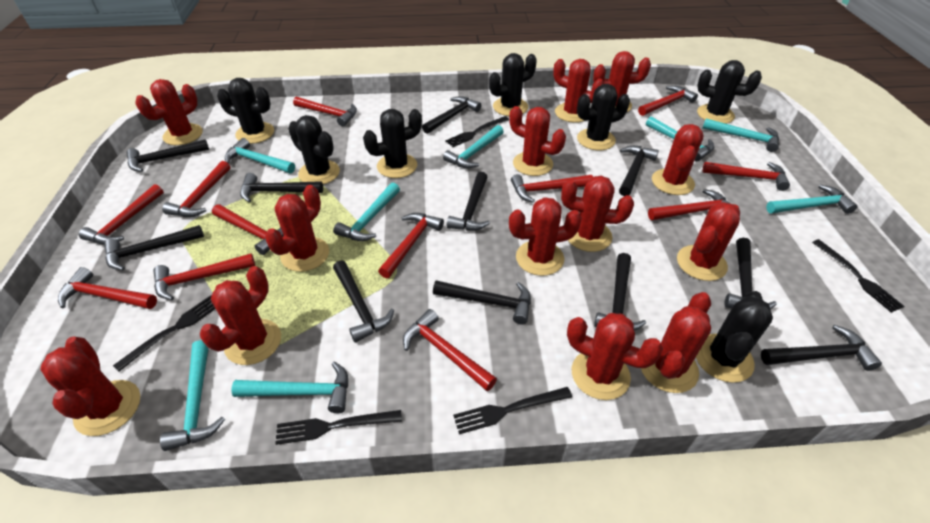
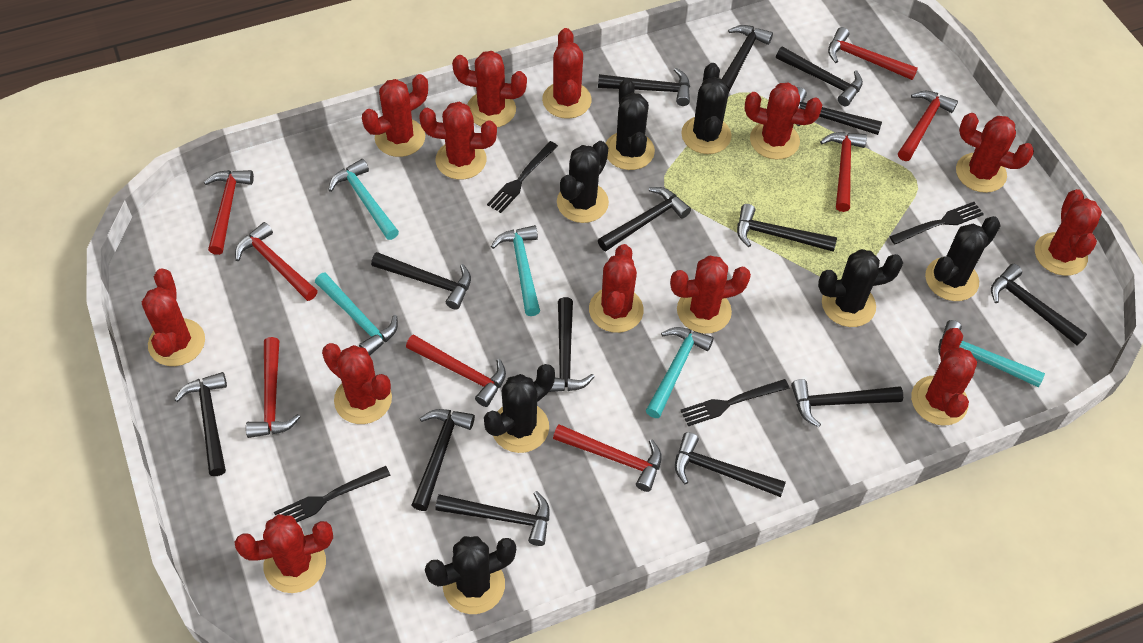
black fork: [113,295,215,372] [275,410,402,445] [445,116,509,147] [453,387,572,434] [812,239,905,313] = 5 -> [274,466,391,522] [487,141,558,213] [681,379,790,426] [889,202,984,244] = 4
black hammer: [104,225,204,270] [127,139,209,172] [240,173,323,203] [333,260,394,342] [422,96,481,134] [433,280,531,324] [447,172,490,231] [594,253,646,331] [619,146,659,196] [724,238,777,309] [761,325,882,371] = 11 -> [174,372,227,476] [371,252,471,310] [412,409,475,511] [436,491,550,546] [549,297,595,392] [598,68,690,106] [598,187,691,251] [675,432,786,497] [722,25,773,91] [737,204,837,252] [776,47,863,106] [791,379,903,427] [796,87,882,135] [991,264,1087,345] = 14
red hammer: [58,267,157,309] [79,184,164,245] [153,253,255,300] [162,161,231,217] [212,204,284,255] [293,97,357,126] [378,213,444,278] [403,309,497,391] [511,174,593,203] [638,86,698,116] [648,189,729,220] [702,162,790,191] = 12 -> [204,170,254,255] [235,222,318,301] [246,337,300,438] [406,334,506,407] [553,424,662,492] [820,132,867,212] [828,27,918,80] [898,91,958,161] = 8
turquoise hammer: [160,340,225,451] [225,138,295,173] [231,362,348,413] [333,182,400,241] [443,125,504,169] [646,116,714,161] [702,118,779,152] [766,185,858,214] = 8 -> [315,273,398,355] [329,159,399,240] [491,225,540,316] [646,327,714,418] [938,320,1045,387] = 5

